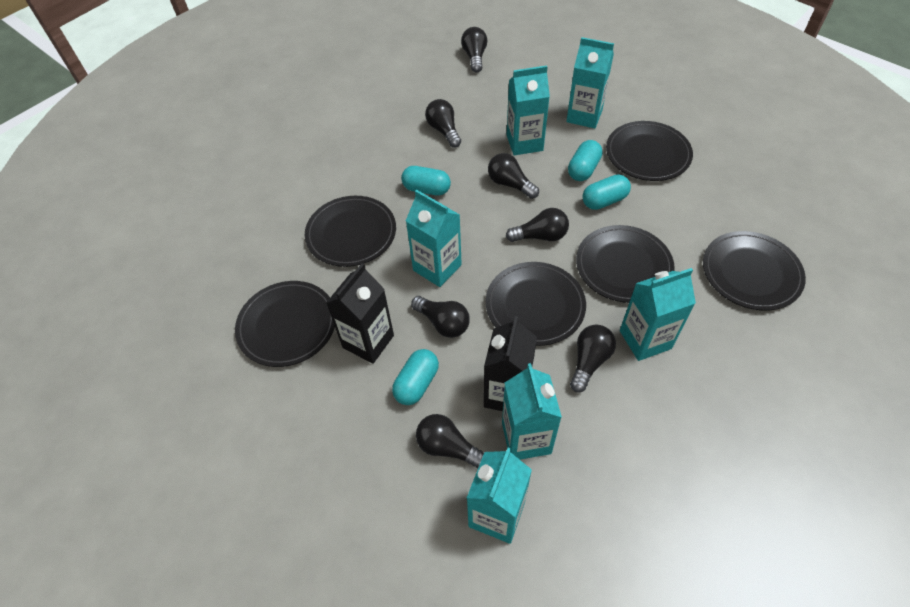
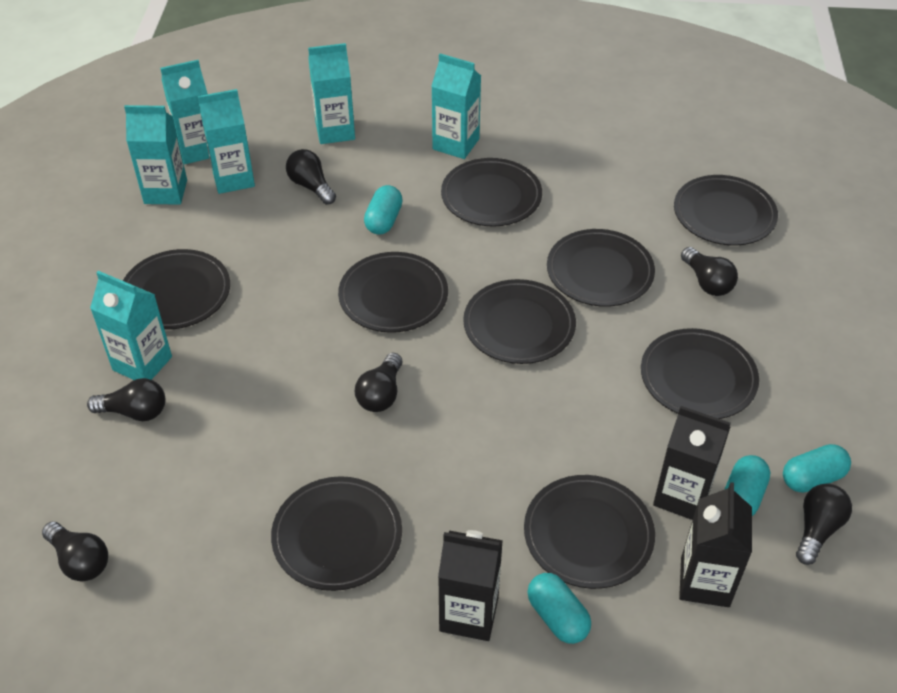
black carton: [326,263,394,364] [484,316,537,411] = 2 -> [438,530,503,641] [653,406,731,520] [679,482,752,607] = 3
black light bulb: [411,296,470,338] [416,414,484,469] [425,99,461,147] [461,27,487,72] [488,153,539,199] [506,208,569,242] [570,325,616,392] = 7 -> [42,521,108,581] [87,378,165,421] [286,149,336,205] [355,353,402,412] [681,247,738,296] [796,484,852,565] = 6
black plate: [235,281,335,367] [305,196,396,267] [486,262,586,346] [576,225,675,303] [606,121,693,181] [703,231,806,310] = 6 -> [123,249,230,330] [271,476,402,591] [338,252,448,333] [441,158,542,227] [463,279,576,364] [524,475,655,589] [547,229,655,307] [641,328,759,419] [674,175,778,246] = 9

